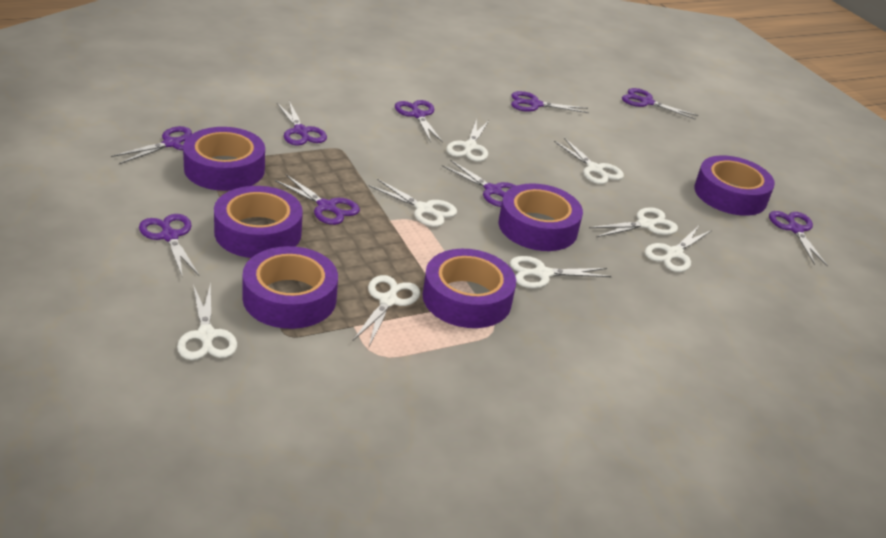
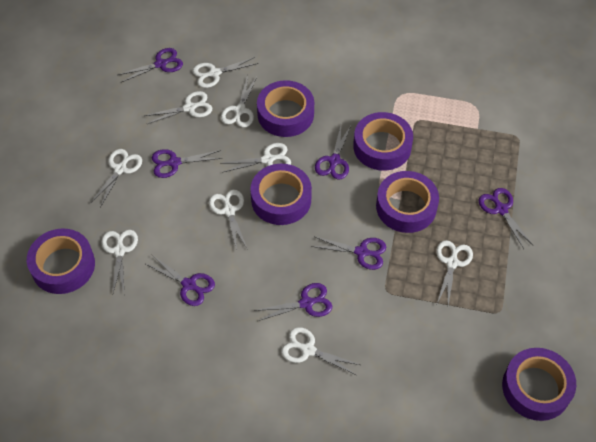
purple scissors: [111,126,192,164] [139,214,199,278] [275,175,360,225] [277,101,327,146] [395,100,443,143] [442,160,517,207] [511,91,589,113] [622,88,699,120] [769,211,828,267] = 9 -> [118,48,183,82] [144,255,215,306] [152,149,223,178] [254,283,332,321] [311,236,386,270] [315,126,351,180] [478,188,533,249] = 7
white scissors: [177,283,237,360] [353,275,420,346] [369,179,457,227] [446,119,489,162] [510,256,612,288] [554,138,624,184] [589,207,678,237] [645,226,712,272] = 8 -> [91,149,142,207] [101,230,138,296] [144,91,212,124] [192,57,259,88] [209,190,248,251] [220,143,291,172] [221,75,257,128] [281,327,360,375] [436,240,473,305] = 9

